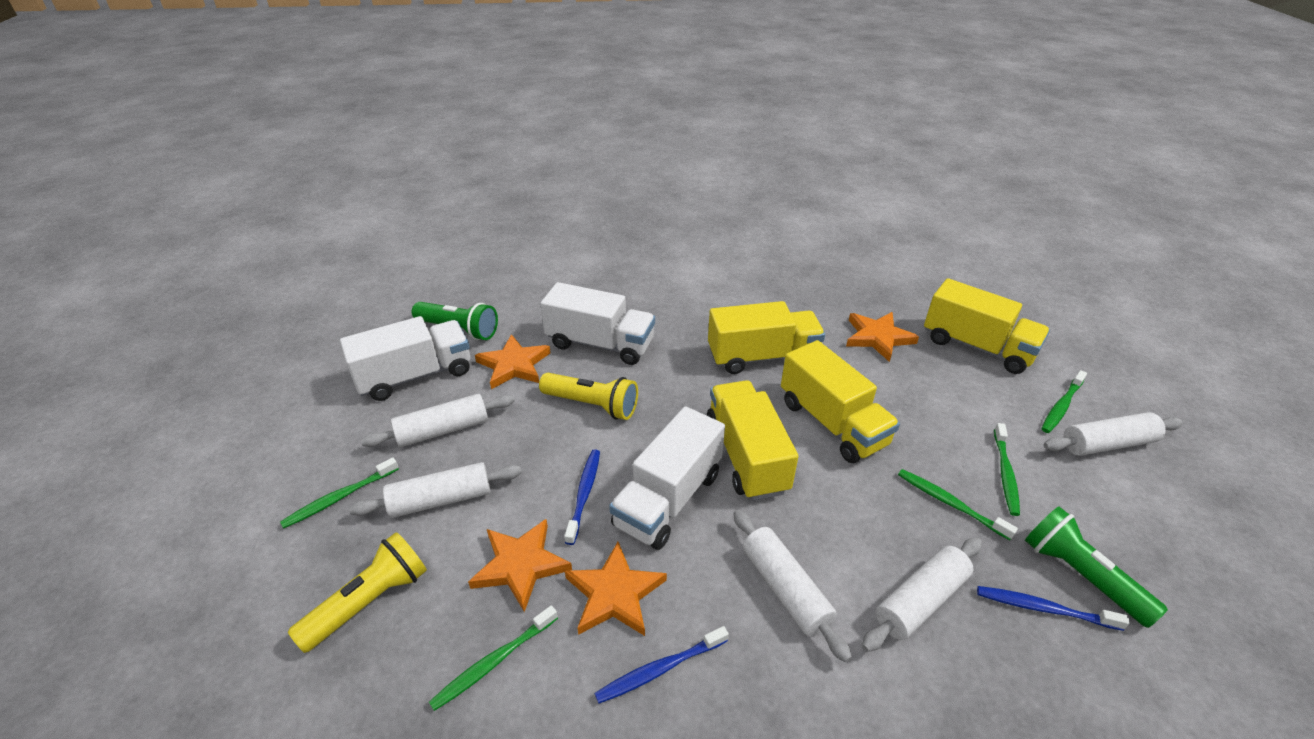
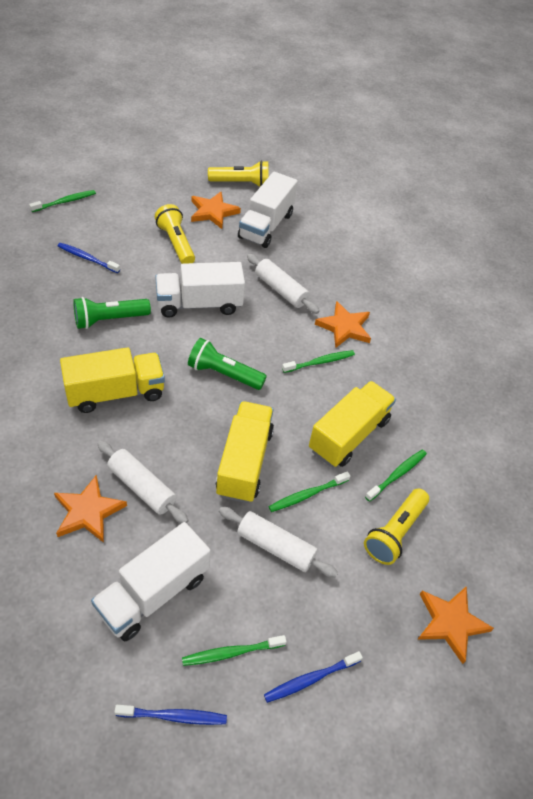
white rolling pin: [349,462,522,518] [361,394,515,447] [733,510,852,663] [861,537,982,652] [1044,412,1183,456] = 5 -> [97,441,188,523] [219,507,338,577] [247,254,319,314] = 3
yellow flashlight: [288,532,427,653] [539,373,638,420] = 2 -> [155,204,195,264] [208,160,269,187] [364,489,429,565] = 3
yellow truck: [707,380,798,501] [708,301,825,374] [781,340,900,463] [924,278,1050,374] = 4 -> [60,347,165,413] [216,401,274,503] [309,381,396,467] = 3

